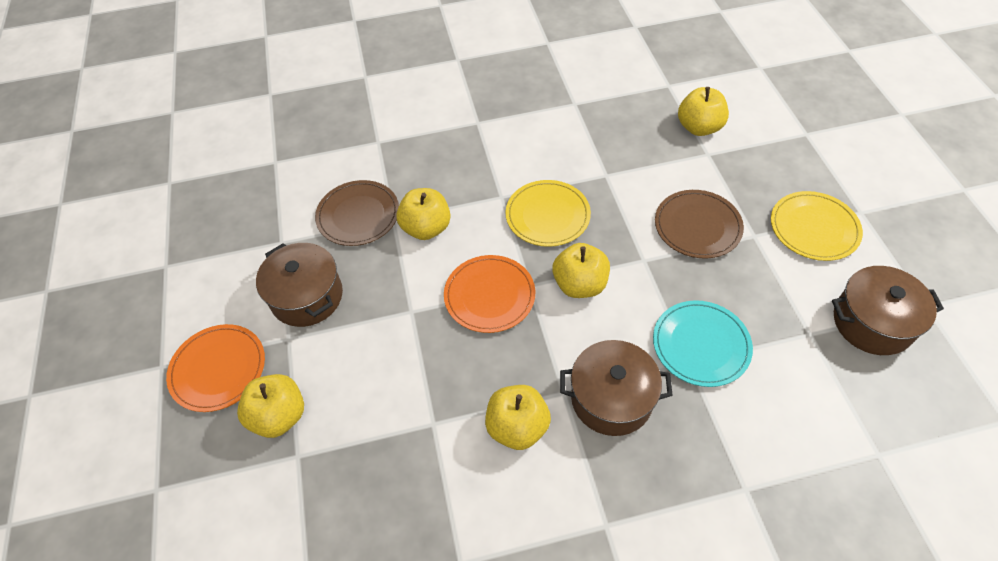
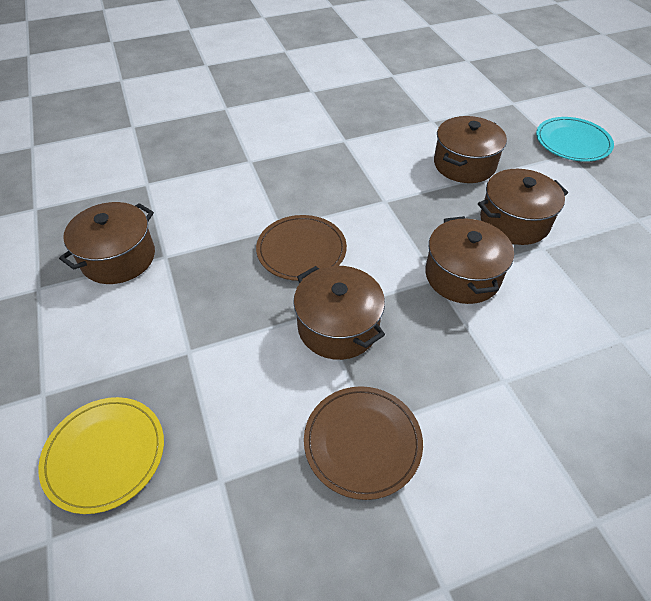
brown pot: [256,243,343,327] [560,340,673,436] [832,266,944,355] = 3 -> [59,202,155,284] [293,266,385,360] [425,216,514,304] [434,116,507,183] [478,169,568,245] = 5
orange plate: [166,324,265,412] [444,255,535,333] = 2 -> none = 0
yellow apple: [237,374,304,438] [396,188,451,240] [485,385,551,450] [553,243,610,298] [678,87,729,136] = 5 -> none = 0
yellow plate: [505,180,591,247] [771,191,863,261] = 2 -> [38,397,164,514] = 1

